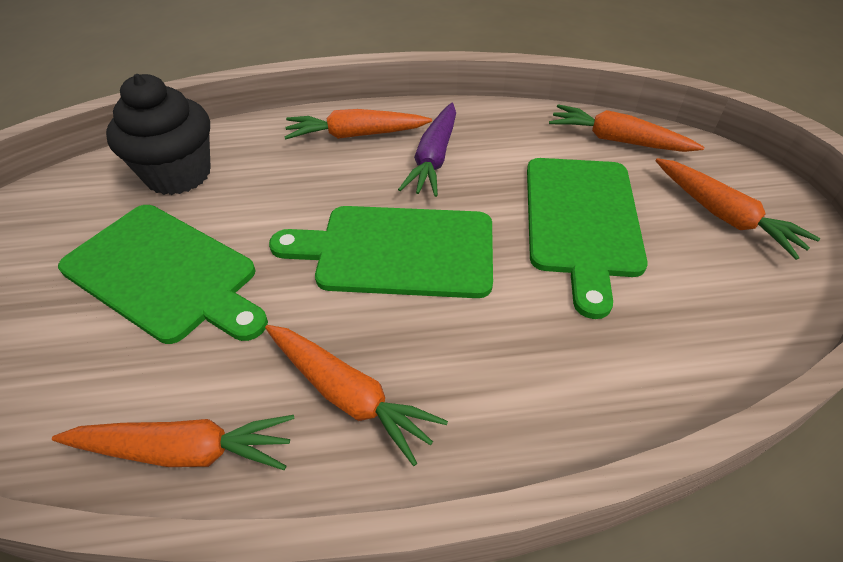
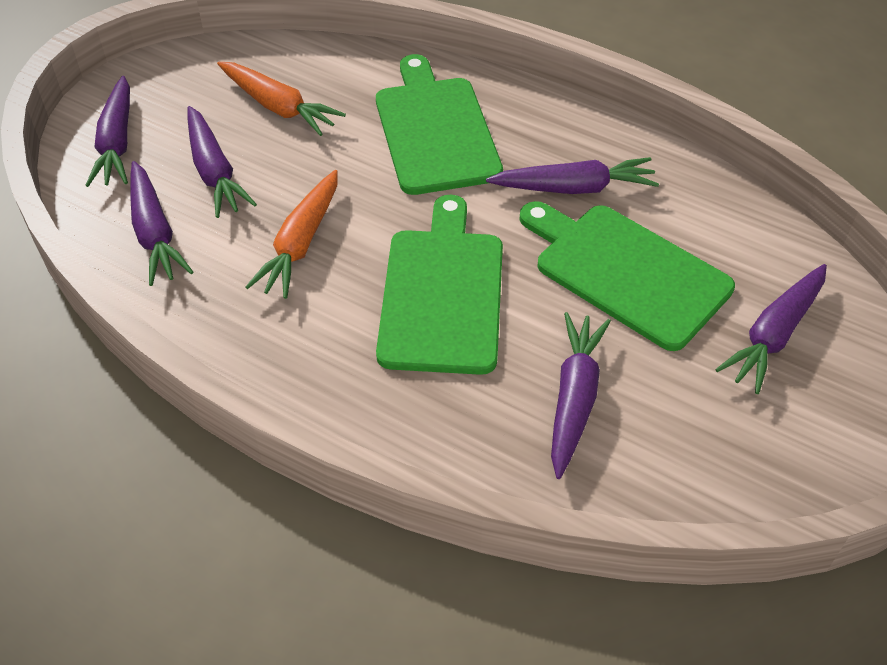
black cupcake: [106,74,211,195] = 1 -> none = 0
orange carrot: [52,415,295,470] [265,325,448,466] [285,109,432,139] [549,104,704,152] [655,158,820,260] = 5 -> [217,62,346,136] [245,170,338,299] = 2
purple carrot: [398,103,456,197] = 1 -> [85,76,130,187] [130,161,193,286] [188,106,257,218] [486,157,659,194] [551,312,611,479] [715,264,827,394] = 6

